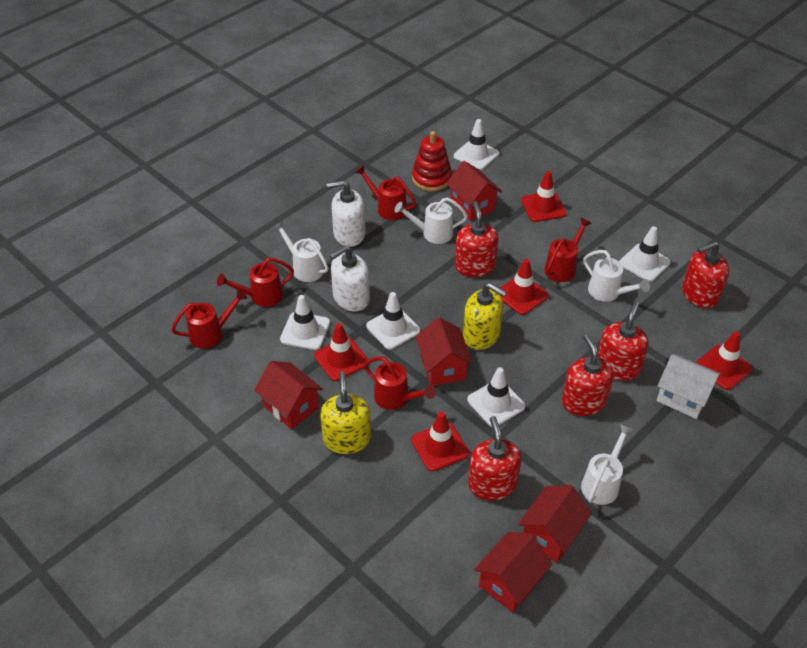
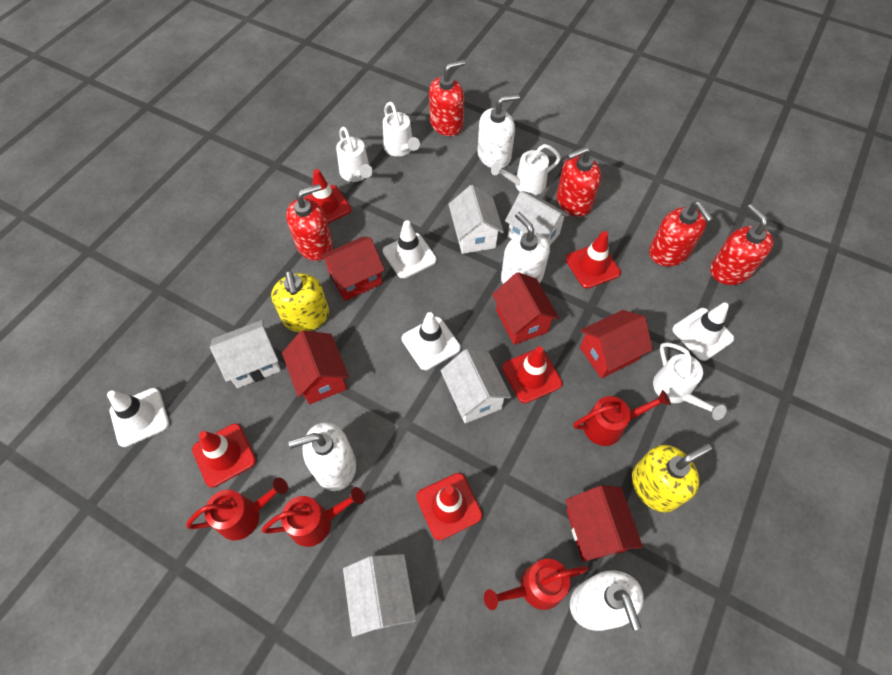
red stacking toy: [412,131,452,191] = 1 -> none = 0
red watering can: [171,289,247,349] [217,257,294,307] [355,165,416,220] [364,357,436,410] [544,218,592,282] = 5 -> [186,477,288,540] [261,487,365,547] [484,559,588,610] [573,390,671,446] = 4
white house: [657,354,721,419] = 1 -> [210,320,281,388] [343,554,416,637] [440,349,511,423] [448,185,504,254] [505,191,569,245] = 5
white soap dispenser: [326,180,366,247] [329,245,370,311] = 2 -> [289,422,356,491] [478,94,520,169] [501,212,550,284] [570,571,644,631] = 4
white traffic cone: [280,295,330,350] [366,292,420,349] [454,119,499,170] [467,367,525,427] [619,226,671,282] = 5 -> [107,388,169,447] [383,220,437,279] [402,312,461,370] [672,302,735,361] = 4

